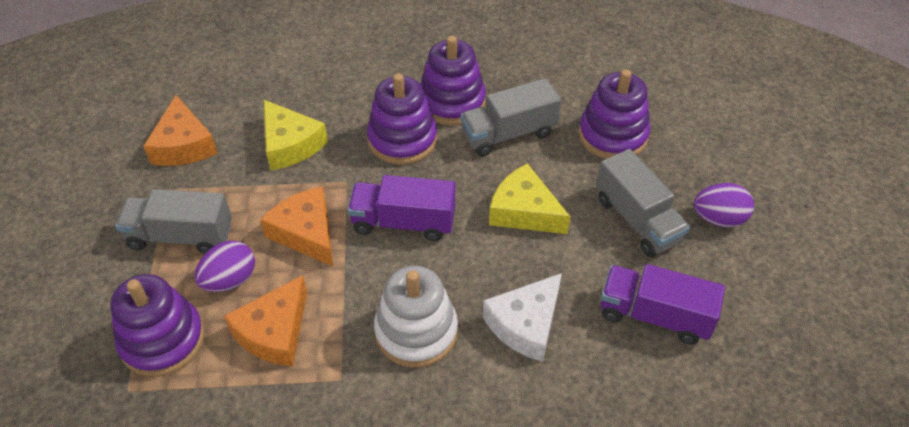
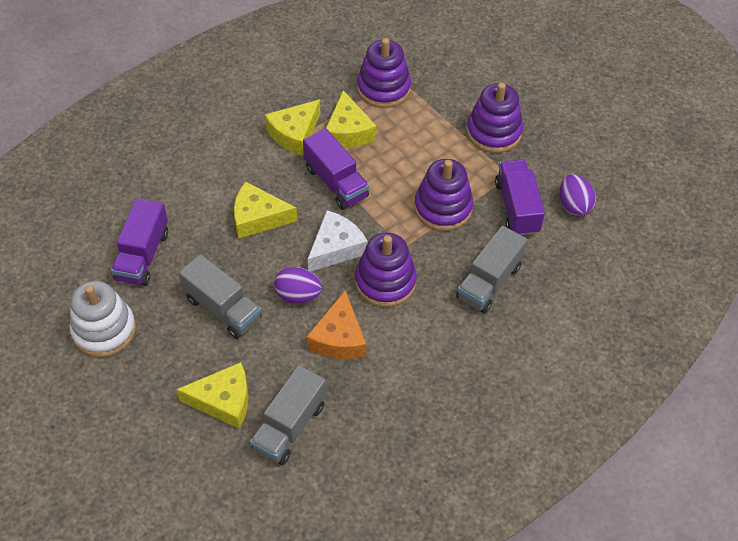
orange cheese: [143,95,218,166] [224,275,307,367] [261,186,333,266] = 3 -> [306,290,366,359] = 1
purple truck: [348,175,455,241] [601,264,725,344] = 2 -> [111,198,168,286] [303,128,369,210] [495,160,545,236] = 3
yellow cheese: [264,100,328,170] [489,163,571,234] = 2 -> [176,362,249,429] [234,181,297,238] [265,100,320,156] [326,90,377,148] = 4

